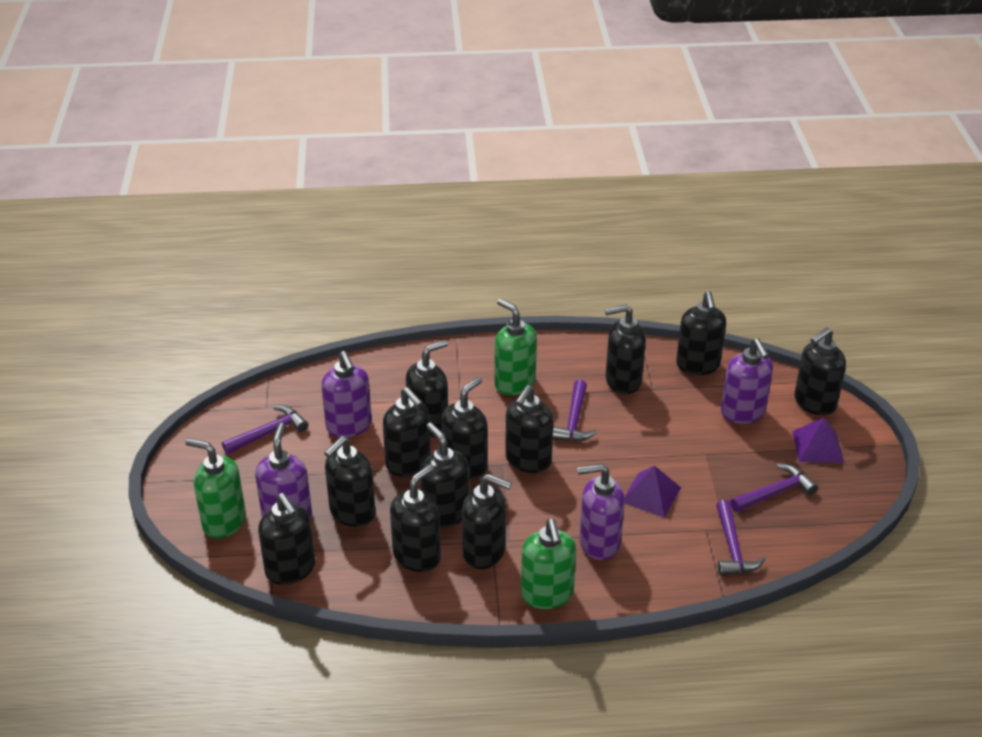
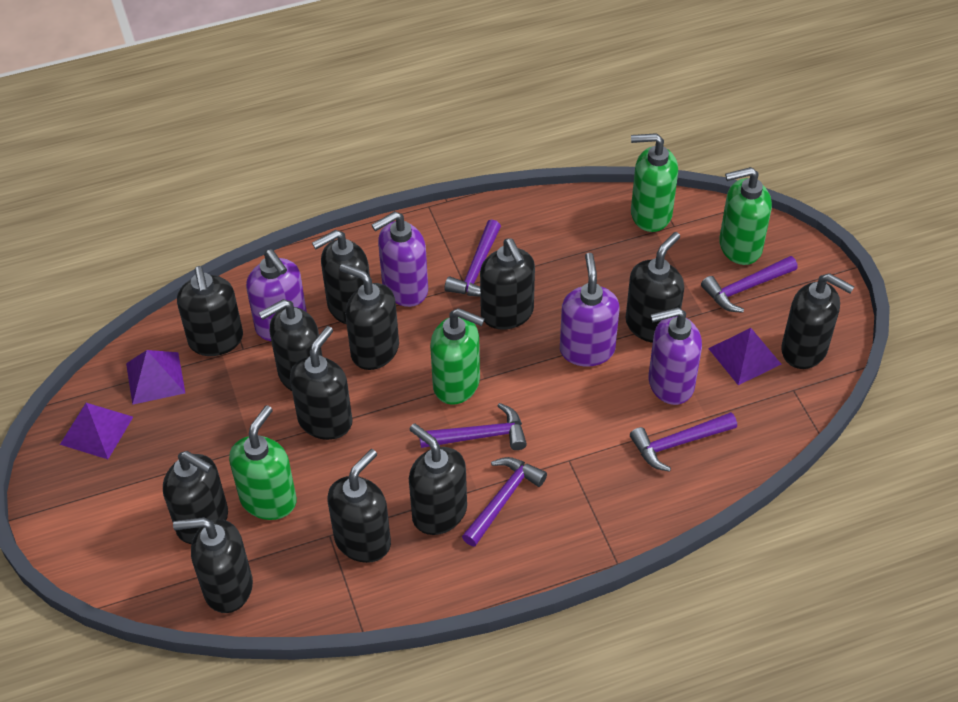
green soap dispenser: [186,438,246,538] [494,299,537,395] [521,519,576,609] = 3 -> [229,405,297,520] [430,308,485,405] [631,133,678,232] [719,167,772,265] = 4
purple hammer: [222,405,308,454] [553,380,597,442] [716,500,765,576] [730,464,818,512] = 4 -> [420,403,527,450] [444,220,501,296] [462,457,547,547] [630,412,737,472] [701,256,798,313] = 5
purple pyramid: [624,466,681,518] [792,418,844,462] = 2 -> [60,403,133,459] [126,350,185,405] [708,328,781,385] = 3

